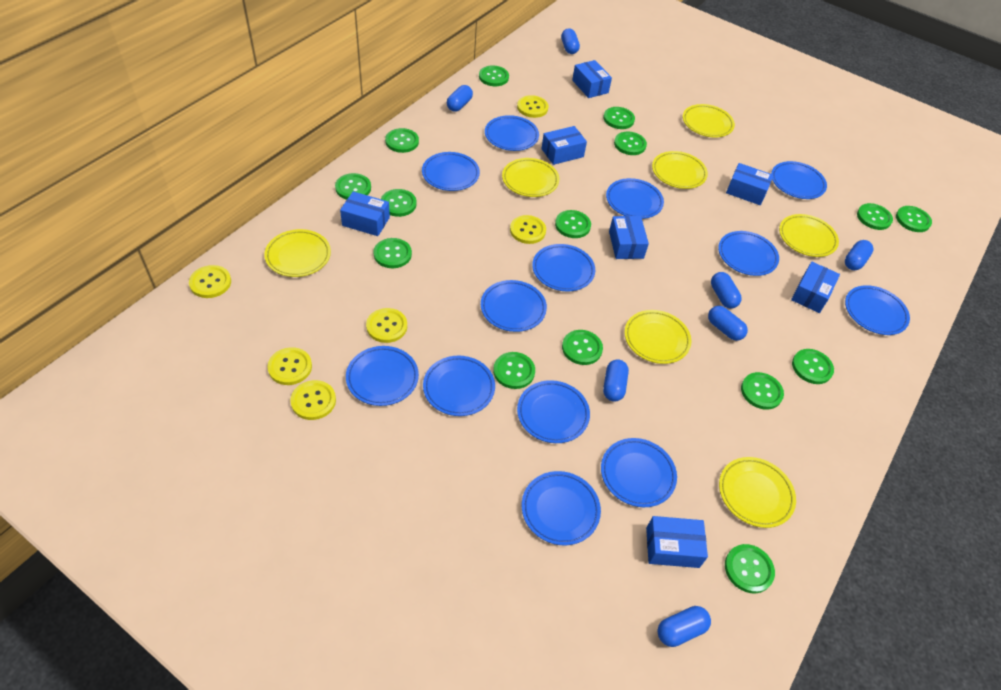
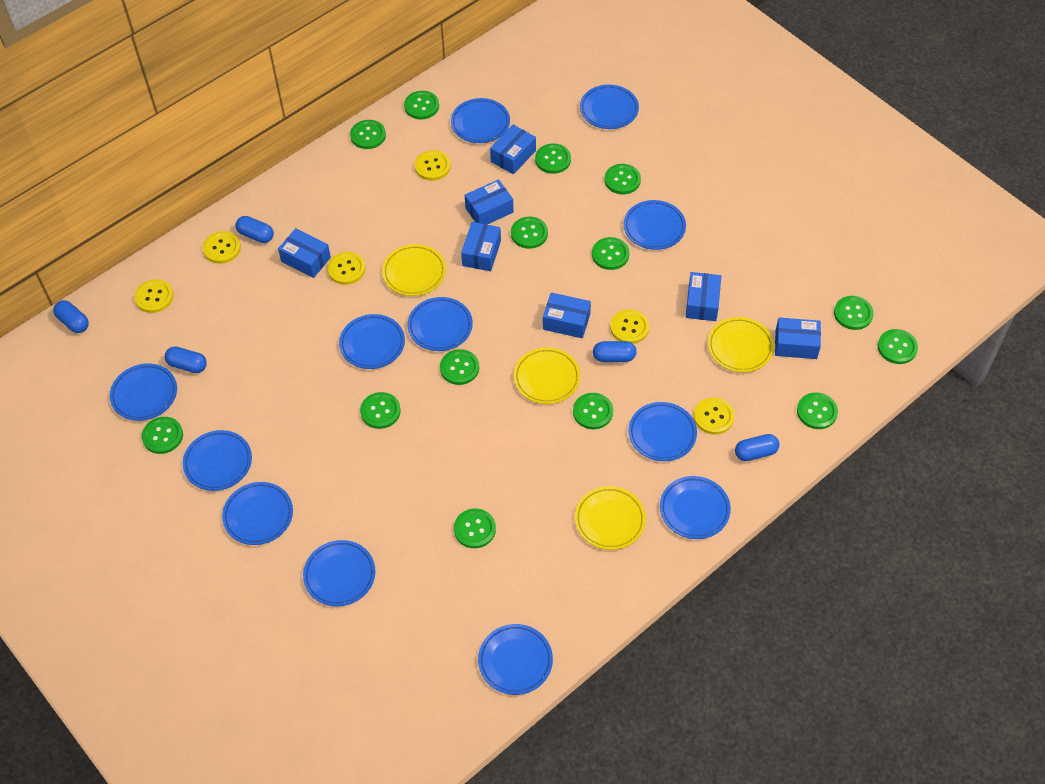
blue capsule: [447,85,473,112] [561,28,580,54] [603,359,629,402] [657,606,711,647] [708,306,748,341] [711,272,742,309] [845,240,873,270] = 7 -> [53,300,89,333] [165,346,207,373] [235,216,274,243] [593,341,637,362] [735,434,779,461] = 5
blue plate: [346,346,419,406] [422,152,480,191] [423,356,495,416] [481,280,547,332] [485,115,539,151] [517,380,590,443] [522,471,601,545] [532,244,595,292] [601,438,677,507] [606,178,664,219] [718,231,779,276] [771,161,827,199] [845,285,910,335] = 13 -> [110,363,177,421] [183,430,252,491] [222,482,293,545] [303,540,375,607] [339,314,405,369] [408,297,473,351] [451,98,510,143] [478,624,553,695] [580,85,639,129] [624,200,686,250] [629,402,697,461] [660,476,731,539] = 12
green button: [335,173,371,200] [373,238,412,268] [381,189,416,217] [385,128,419,153] [479,66,509,86] [493,352,535,389] [555,210,591,238] [562,330,603,365] [603,107,635,129] [614,132,647,155] [725,544,775,593] [741,372,784,410] [792,349,834,384] [857,203,893,230] [896,206,932,232] = 15 -> [142,417,183,454] [350,120,386,149] [360,392,401,429] [404,91,439,119] [440,349,479,385] [454,509,496,548] [511,217,548,249] [535,143,571,174] [573,393,613,429] [592,237,629,270] [605,164,641,194] [797,392,838,429] [834,296,874,330] [878,329,918,364] = 14
yellow plate: [264,229,331,277] [502,158,559,197] [624,310,691,364] [652,151,708,189] [683,104,735,137] [719,457,796,528] [779,214,839,257] = 7 -> [382,244,446,296] [514,347,580,404] [575,486,646,550] [708,317,774,372] = 4

